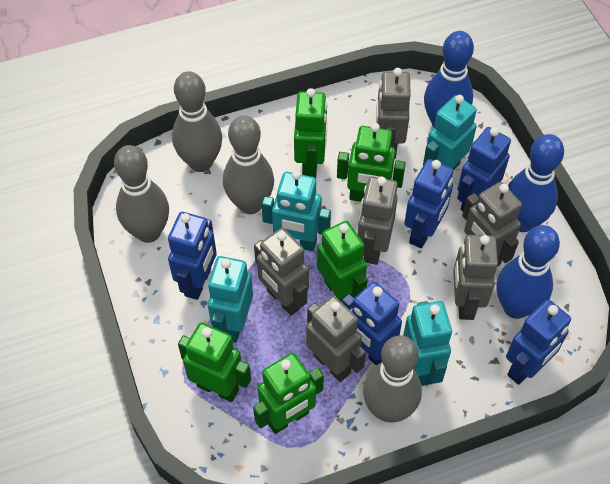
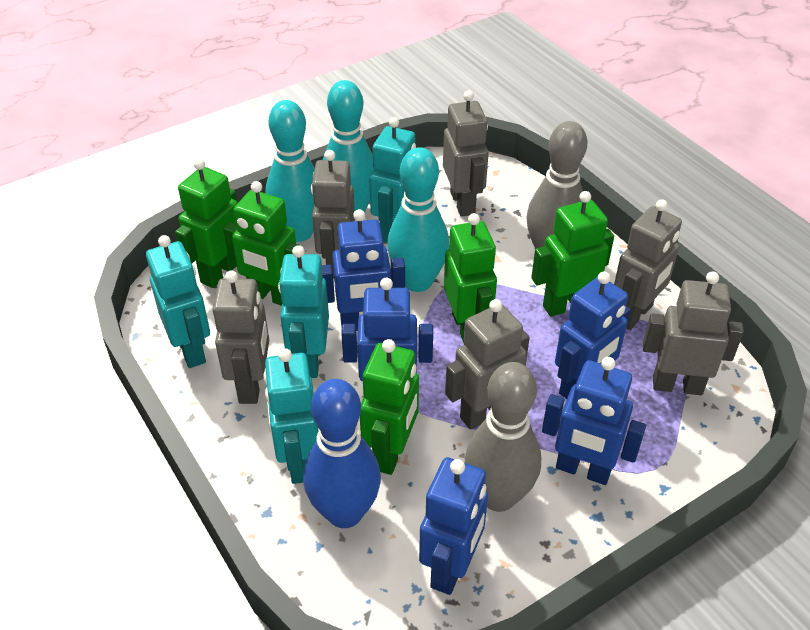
blue bowling pin: [424,31,474,128] [497,225,560,319] [508,134,564,232] = 3 -> [303,379,381,528] = 1
grey bowling pin: [114,145,169,243] [172,71,222,172] [223,115,274,214] [363,335,422,422] = 4 -> [465,362,541,512] [526,121,587,249] = 2
turquoise bowling pin: none = 0 -> [265,100,315,242] [323,80,374,212] [387,147,449,292] = 3

